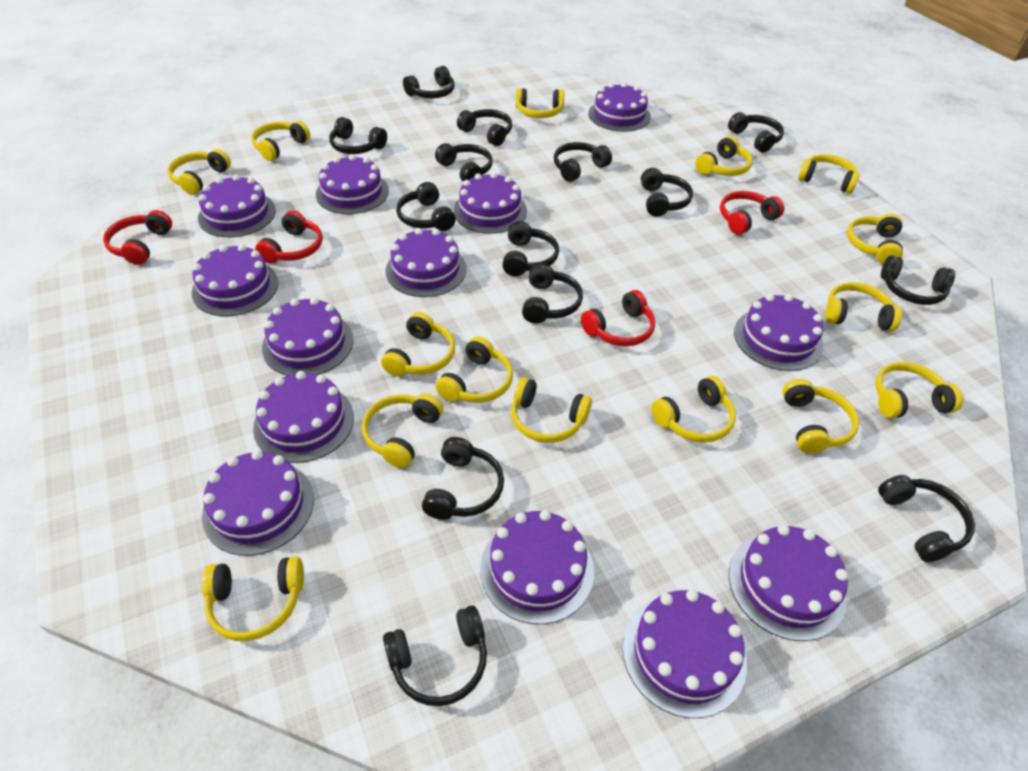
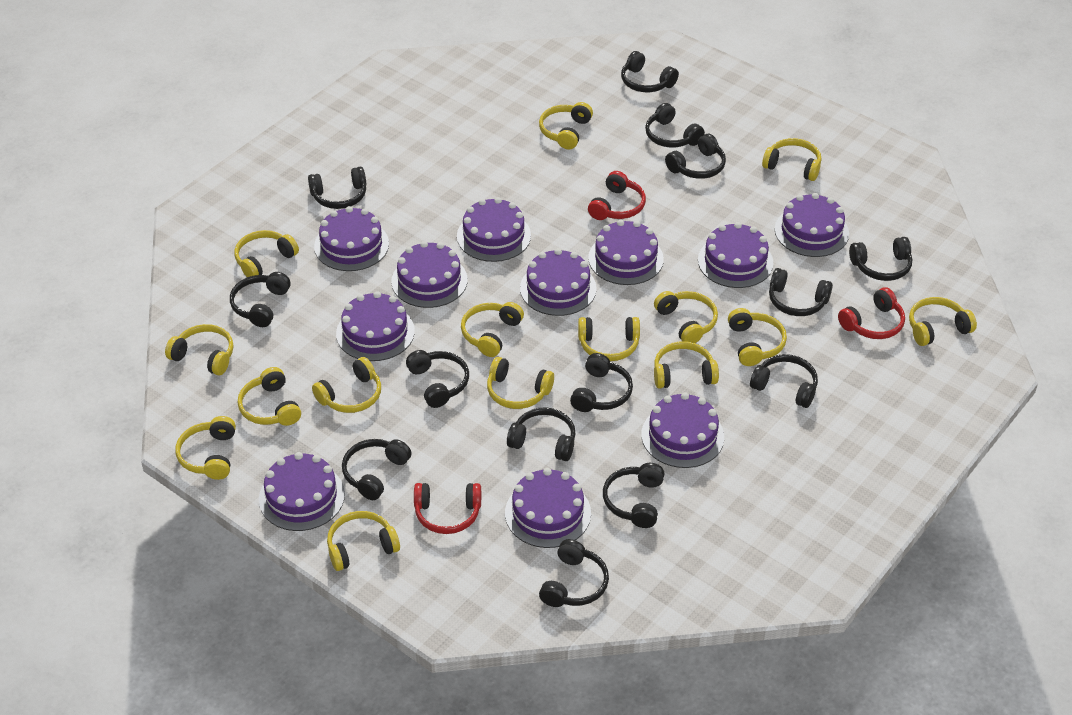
purple cake: [192,244,278,316] [198,174,276,237] [202,450,314,556] [253,371,354,463] [262,297,354,376] [316,154,389,214] [386,228,467,297] [453,172,527,234] [480,510,594,624] [588,82,651,131] [622,590,747,718] [729,525,848,641] [734,294,823,371] = 13 -> [259,452,345,531] [314,206,389,271] [336,291,415,361] [391,241,468,308] [457,197,531,262] [505,468,591,548] [520,248,597,316] [588,220,664,285] [641,392,724,468] [698,222,773,288] [775,193,849,257] = 11
red headphones: [103,210,172,265] [255,210,323,264] [581,290,655,346] [720,191,784,235] = 4 -> [414,483,481,534] [588,171,646,220] [838,287,905,339] = 3

